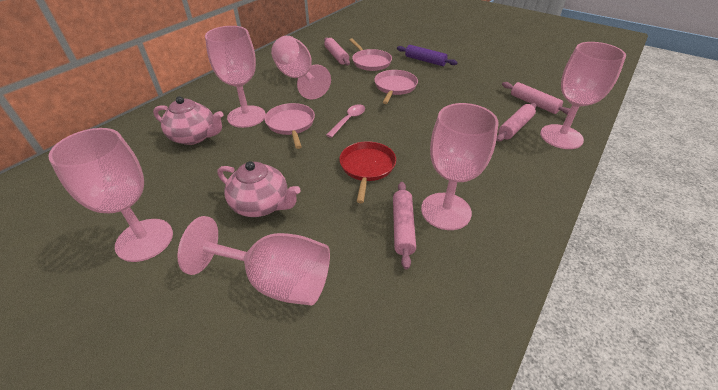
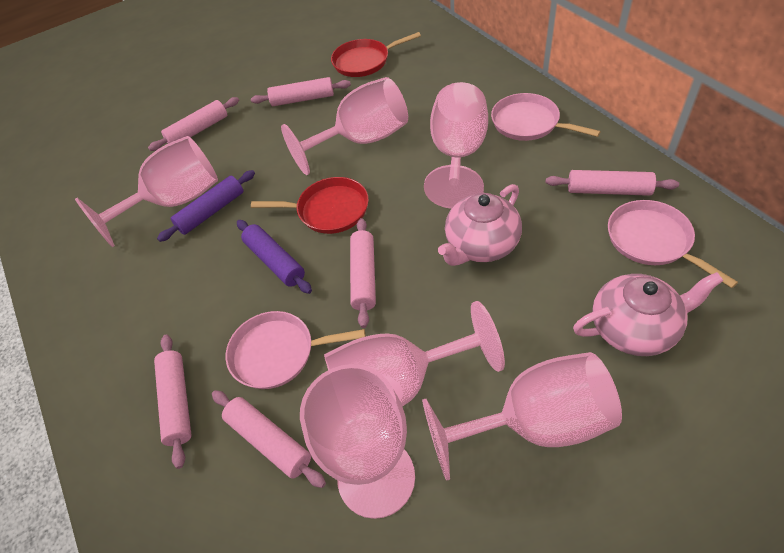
pink rolling pin: [324,37,350,65] [393,182,416,270] [496,103,536,141] [502,82,570,115] = 4 -> [148,97,239,151] [154,334,191,469] [212,390,326,488] [251,77,351,106] [350,218,376,328] [546,170,679,196] = 6
pink spoon: [326,104,365,138] = 1 -> none = 0
purple rolling pin: [397,45,458,66] = 1 -> [157,170,255,242] [237,220,312,294] = 2
red pan: [339,141,396,203] = 1 -> [251,177,369,234] [331,32,421,77] = 2

